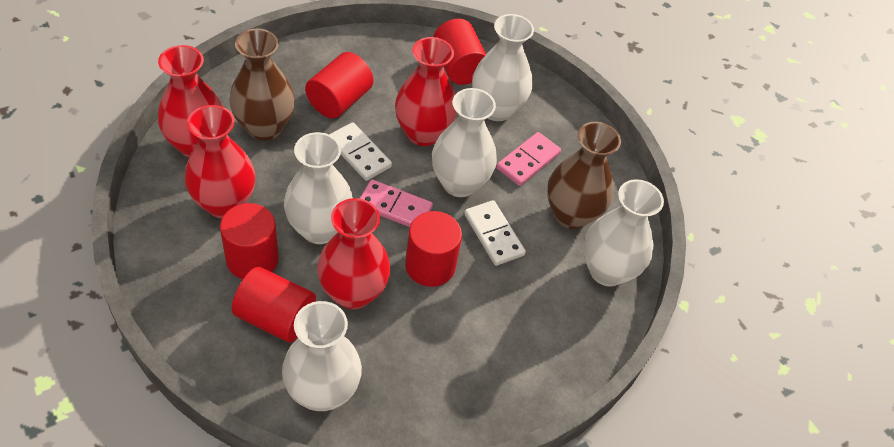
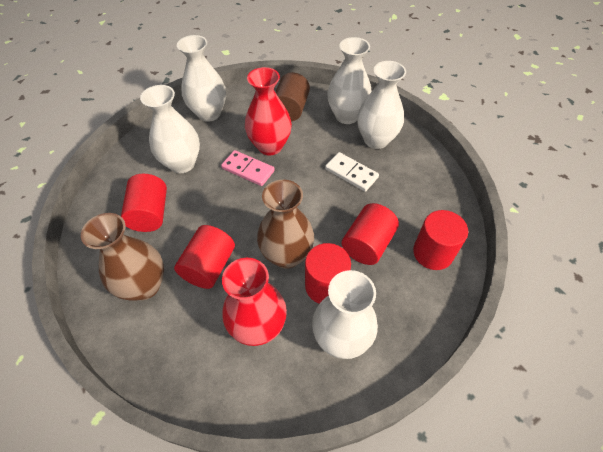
brown cylinder: none = 0 -> [275,72,310,121] = 1
pink domino: [360,179,433,227] [496,132,561,186] = 2 -> [221,150,275,186] = 1
red vase: [158,45,223,157] [184,105,255,218] [317,198,391,309] [395,37,457,146] = 4 -> [222,258,287,346] [245,67,292,156] = 2
white domino: [329,122,392,181] [464,200,526,266] = 2 -> [325,152,379,192] = 1

